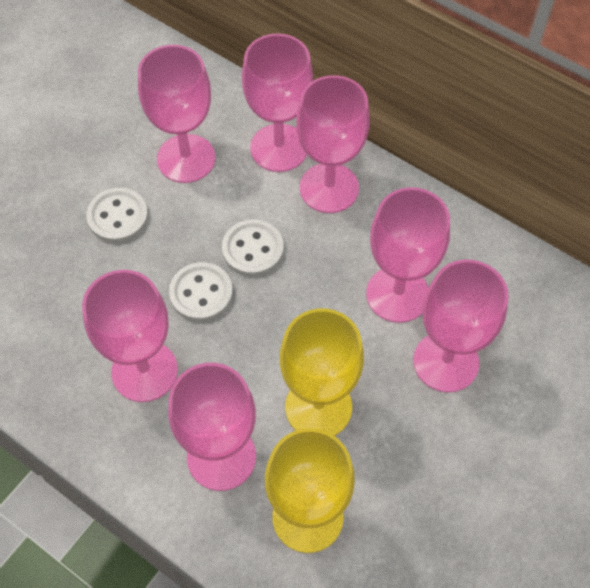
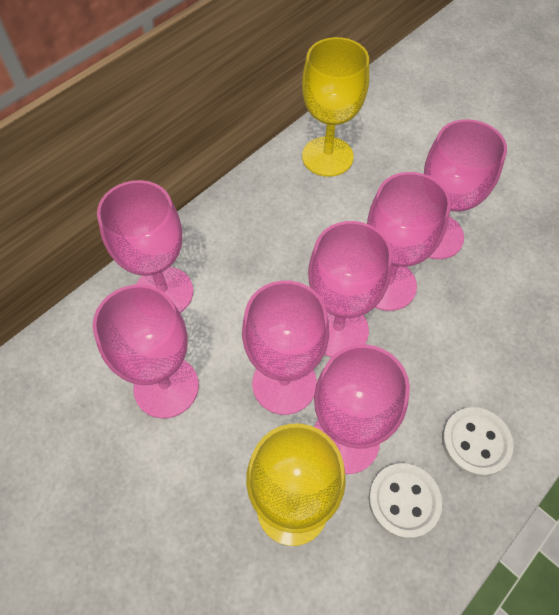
white button: [86,188,148,243] [169,262,233,322] [222,220,284,277] = 3 -> [369,463,442,539] [442,407,514,477] = 2

